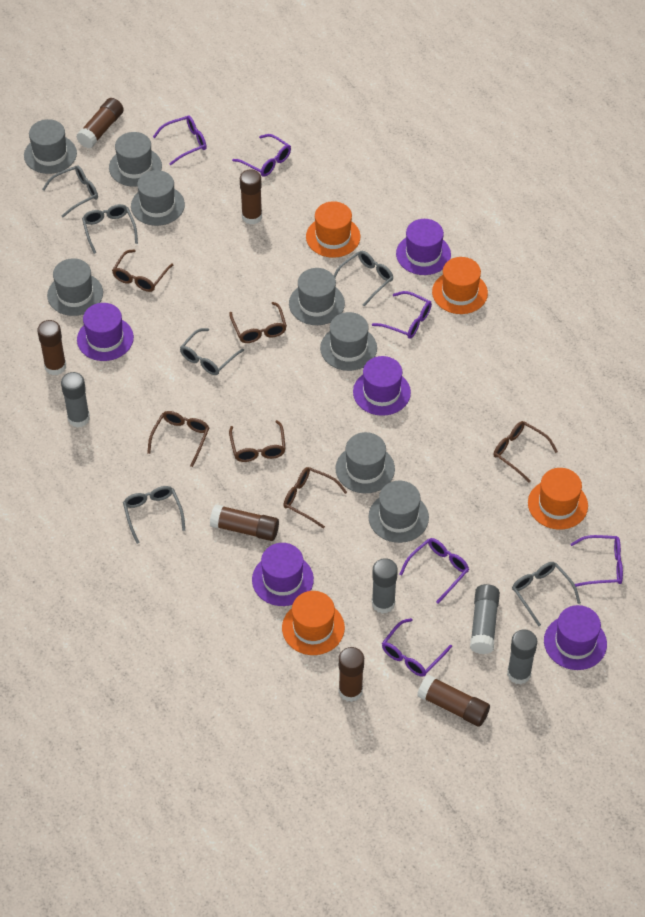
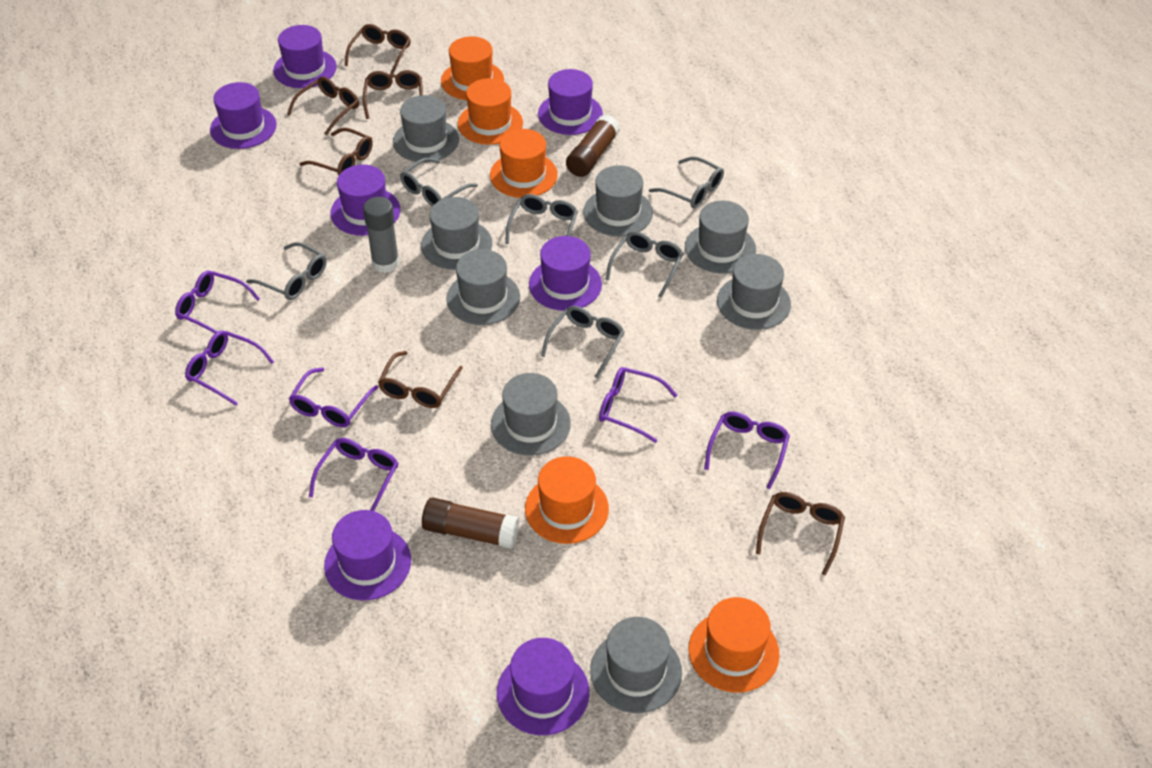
brown glue stick: [37,320,66,375] [76,98,124,148] [210,504,279,541] [240,170,262,224] [339,647,364,702] [417,675,490,727] = 6 -> [422,498,519,549] [566,115,620,177] = 2
grey glue stick: [61,372,90,428] [372,558,398,614] [470,584,500,654] [507,629,537,685] = 4 -> [363,197,399,273] = 1
orange hat: [282,591,345,655] [306,201,360,258] [432,257,488,314] [528,468,588,529] = 4 -> [441,36,504,100] [458,78,523,145] [490,129,558,198] [525,456,609,544] [689,597,780,693] = 5
purple hat: [77,303,134,361] [252,543,314,606] [353,356,411,416] [396,219,451,275] [544,605,607,670] = 5 -> [210,82,277,149] [273,25,337,88] [324,510,411,601] [330,165,400,236] [497,638,589,735] [529,236,602,311] [538,69,603,135] = 7

